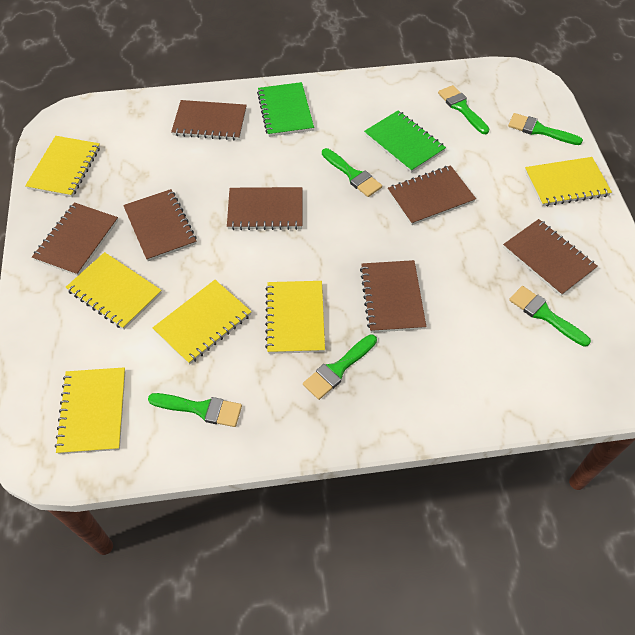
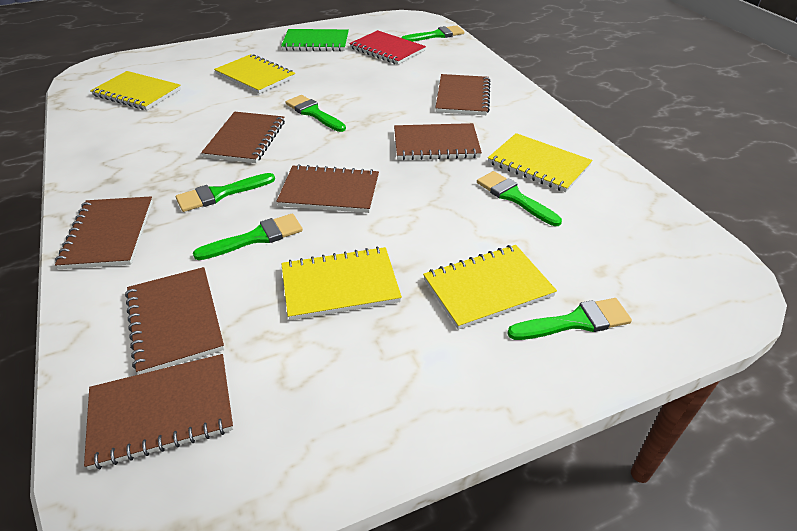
green notebook: [257,82,314,137] [364,110,446,173] = 2 -> [281,29,349,51] = 1
red notebook: none = 0 -> [349,30,426,65] = 1
yellow notebook: [25,136,100,197] [55,367,126,454] [66,252,162,329] [153,280,252,364] [265,281,325,354] [525,157,612,206] = 6 -> [90,71,181,110] [214,54,295,94] [281,247,402,320] [423,245,557,330] [488,133,593,192] = 5

